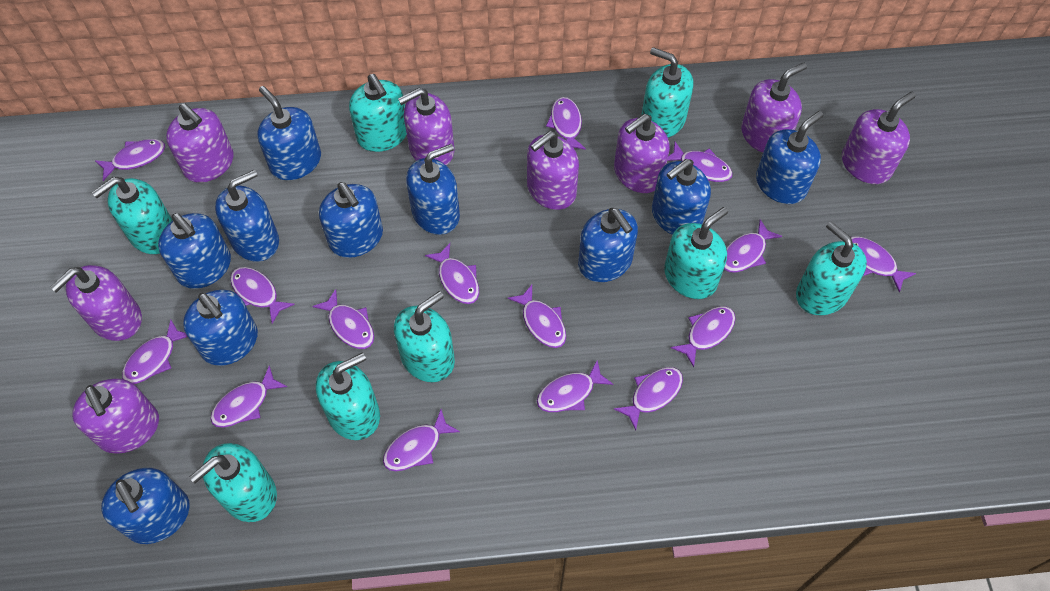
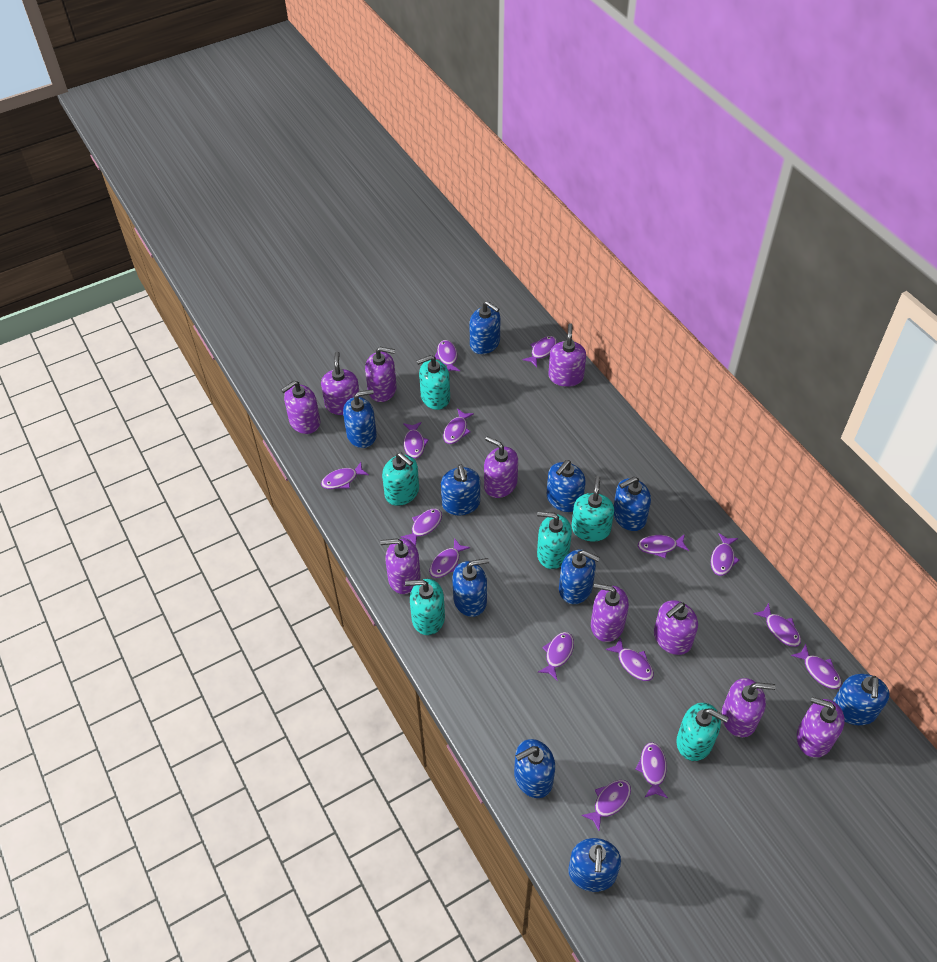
purple soap dispenser: [50,265,142,341] [72,378,159,454] [166,103,233,183] [398,88,454,165] [527,131,579,210] [614,114,670,193] [741,63,807,153] [842,92,916,184] = 8 -> [281,381,320,434] [321,352,360,415] [365,347,397,402] [380,538,421,594] [484,436,518,498] [548,323,586,387] [591,583,629,642] [654,600,698,655] [722,678,776,737] [797,697,845,758] = 10
turquoise soap dispenser: [92,177,173,254] [189,443,277,522] [316,353,380,440] [349,74,407,152] [394,291,455,382] [641,47,693,138] [664,207,728,299] [796,221,867,315] = 8 -> [382,453,419,506] [405,579,445,635] [416,355,450,410] [537,511,572,569] [572,476,614,542] [676,703,729,761] = 6

